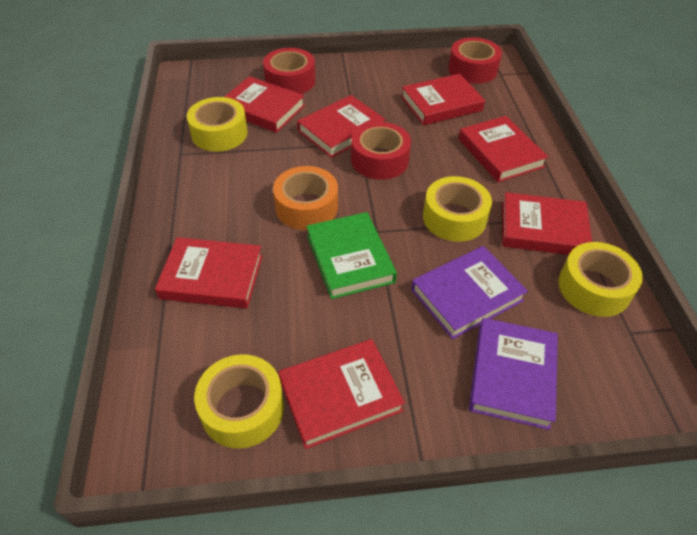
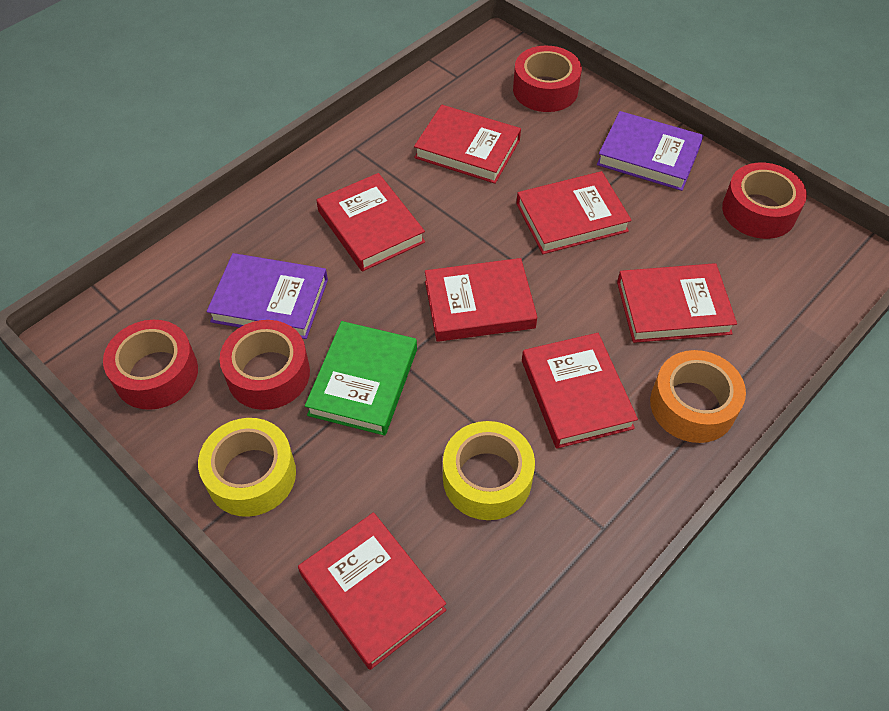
red tape: [263,48,316,94] [351,122,411,180] [448,37,502,84] = 3 -> [103,320,198,410] [219,320,310,410] [513,46,582,112] [722,163,807,239] = 4
yellow tape: [187,97,248,152] [194,354,284,448] [423,176,492,242] [558,242,643,317] = 4 -> [198,418,296,517] [443,421,535,520] = 2

